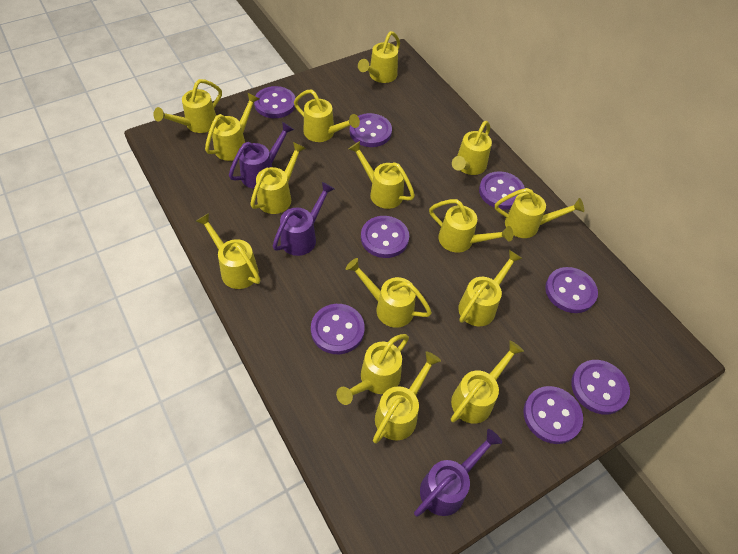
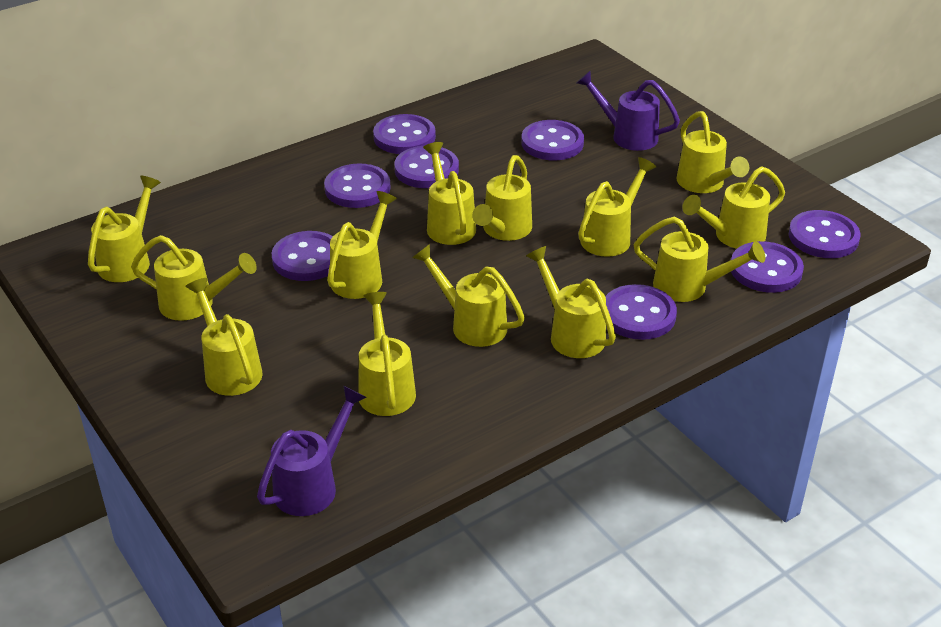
purple watering can: [229,122,294,189] [273,182,334,256] [414,429,502,517] = 3 -> [257,386,366,516] [577,71,680,151] = 2
yellow watering can: [153,79,222,133] [196,213,260,289] [205,93,259,161] [250,142,306,214] [294,89,360,142] [336,334,409,405] [346,258,432,328] [349,141,415,209] [358,31,400,83] [373,352,441,444] [429,199,513,253] [451,341,524,424] [452,121,492,175] [458,250,523,326] [495,188,584,238] = 15 -> [88,176,161,282] [131,235,257,321] [185,278,263,396] [327,191,397,299] [358,292,416,416] [412,244,525,347] [423,142,476,245] [472,155,532,241] [526,246,616,358] [578,157,656,257] [633,217,765,302] [676,111,749,193] [682,166,785,249] = 13

